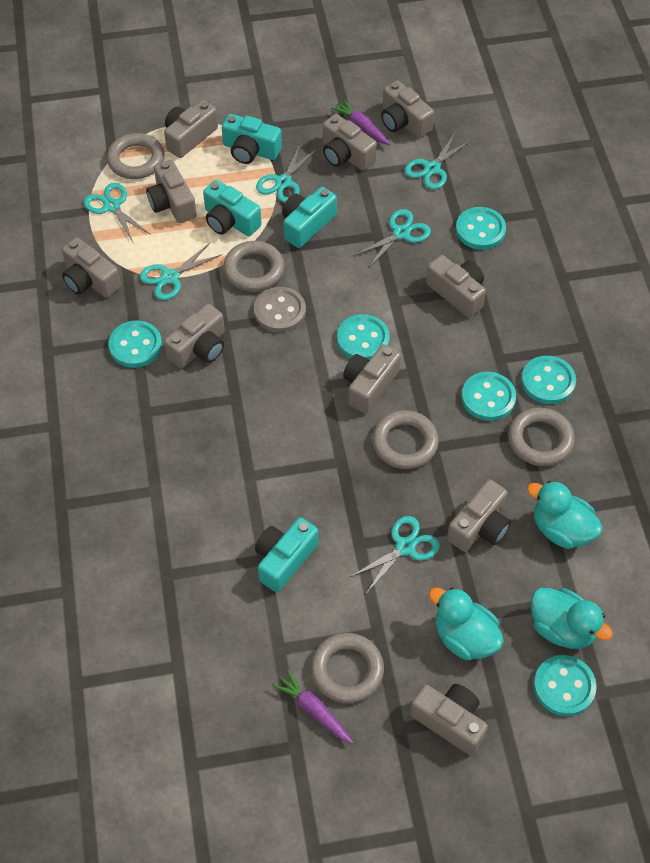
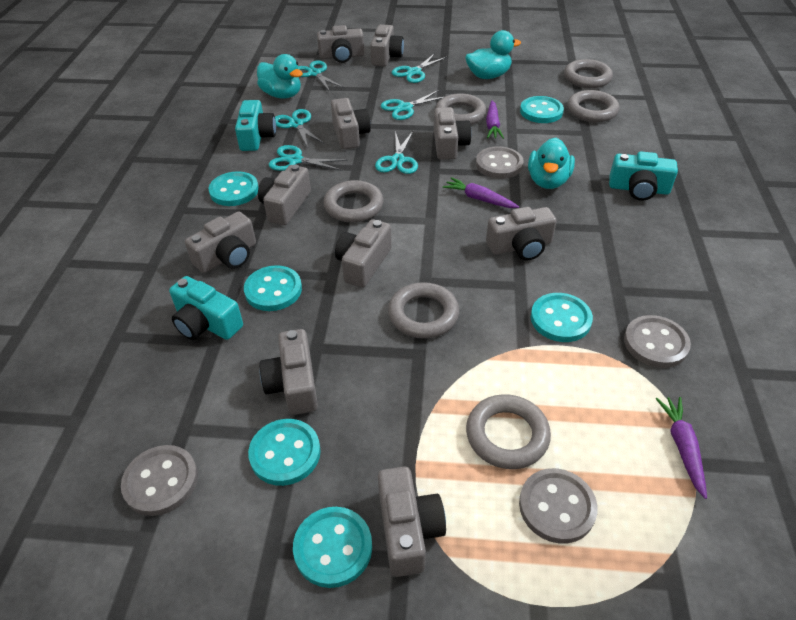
grey button: [254,287,306,333] = 1 -> [121,445,198,516] [476,146,524,179] [519,468,598,544] [624,315,691,368] = 4
grey ring: [107,133,165,179] [223,241,285,292] [311,633,384,703] [372,410,439,469] [508,408,575,466] = 5 -> [323,180,384,223] [388,282,459,339] [436,93,487,125] [466,394,551,469] [564,59,613,88] [567,90,620,122] = 6
purple carrot: [272,670,354,744] [331,99,390,145] = 2 -> [443,177,519,208] [486,100,504,139] [656,397,707,499] = 3
turquoise camera: [203,180,262,236] [222,114,282,164] [255,517,318,592] [282,187,337,248] = 4 -> [169,276,243,340] [235,100,276,151] [609,151,678,201] = 3

